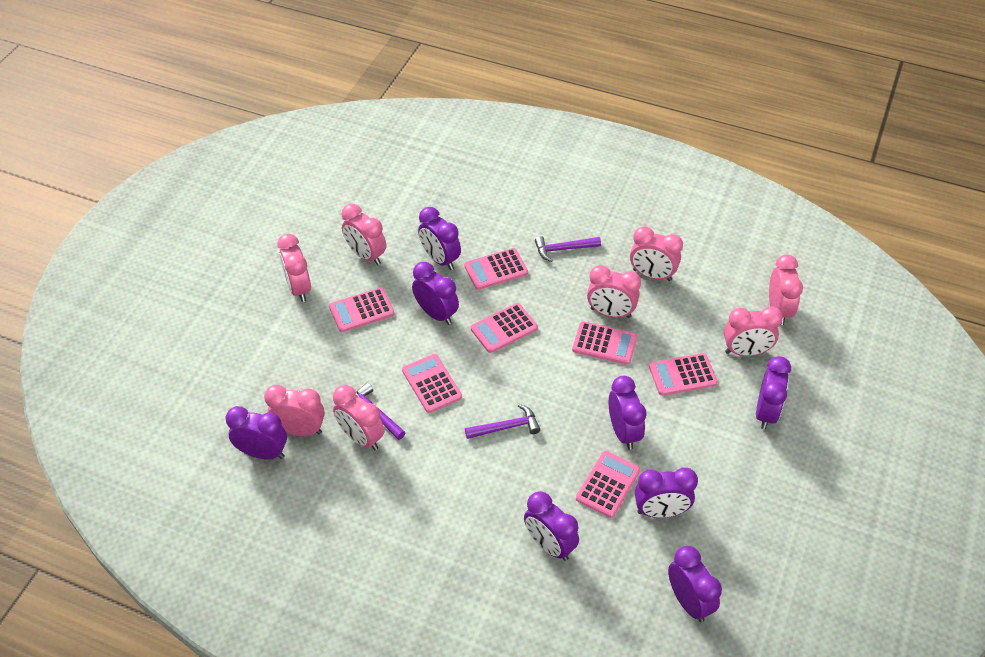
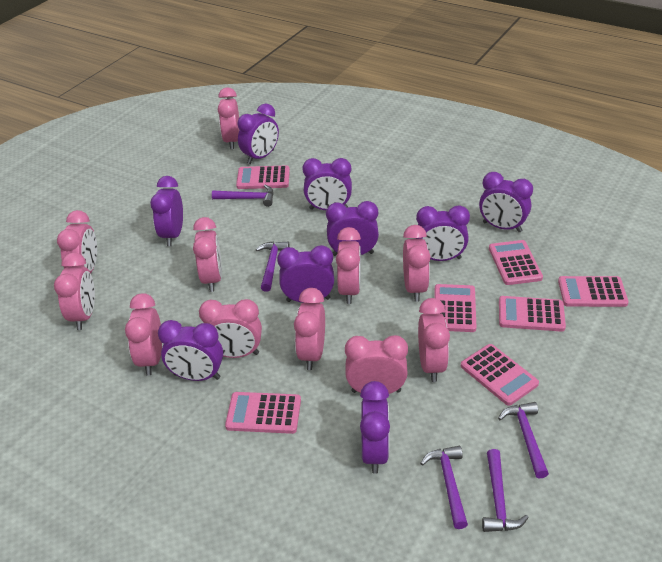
pink clock: [264,385,325,436] [277,234,311,302] [333,385,385,450] [342,204,386,265] [587,265,641,318] [630,226,683,281] [724,306,783,356] [769,254,803,325] = 8 -> [54,252,95,330] [57,210,97,273] [125,293,162,376] [193,217,222,292] [199,299,262,358] [218,87,239,149] [294,288,325,370] [336,227,361,304] [345,335,408,394] [403,225,431,302] [418,298,450,382] = 11
purple clock: [226,406,287,460] [412,262,459,325] [418,207,461,270] [524,491,579,561] [609,376,647,450] [635,467,698,518] [668,546,722,622] [756,356,791,430] = 8 -> [150,176,183,246] [158,320,223,381] [237,104,279,164] [277,245,334,303] [302,158,352,210] [326,201,379,256] [360,381,390,474] [416,205,470,261] [479,172,533,232] = 9
purple hammer: [355,383,406,440] [465,404,540,439] [535,236,601,262] = 3 -> [212,185,274,207] [255,242,290,292] [420,446,468,529] [482,449,529,532] [498,402,549,479] = 5

